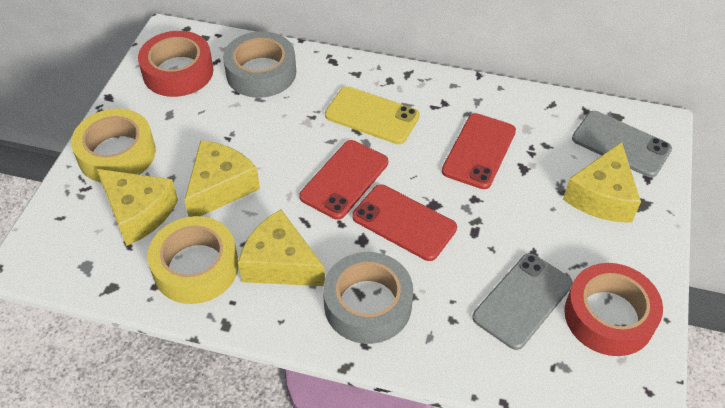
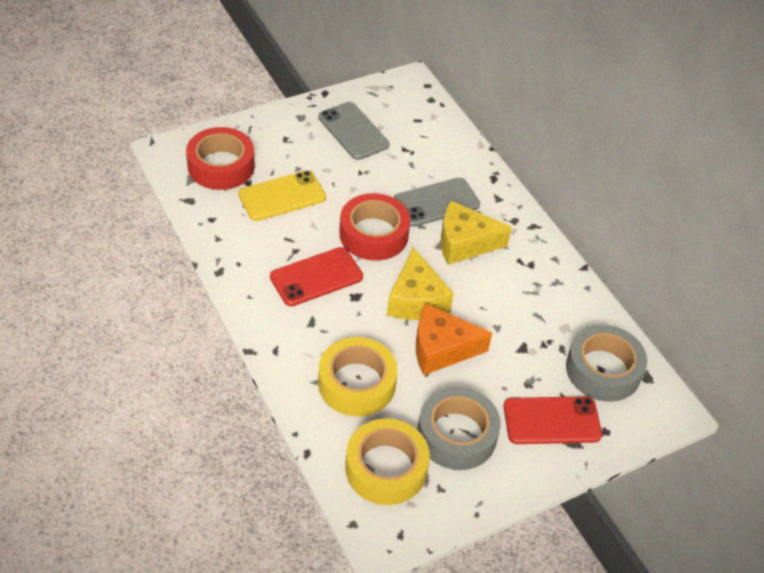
orange cheese: none = 0 -> [416,304,492,375] = 1
red phone: [299,140,388,220] [352,184,457,261] [442,113,516,189] = 3 -> [270,247,363,306] [503,396,602,444] = 2
yellow cheese: [96,169,178,246] [184,140,260,217] [238,210,325,286] [563,142,641,223] = 4 -> [387,247,454,320] [441,201,512,265] = 2

